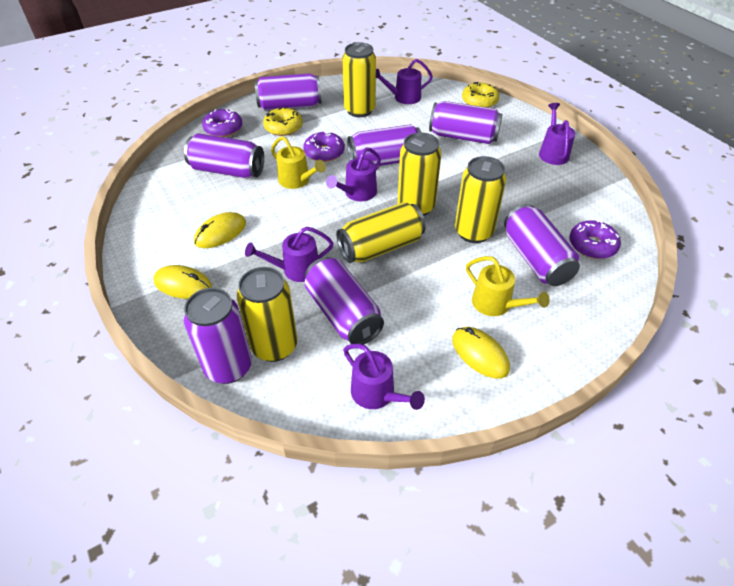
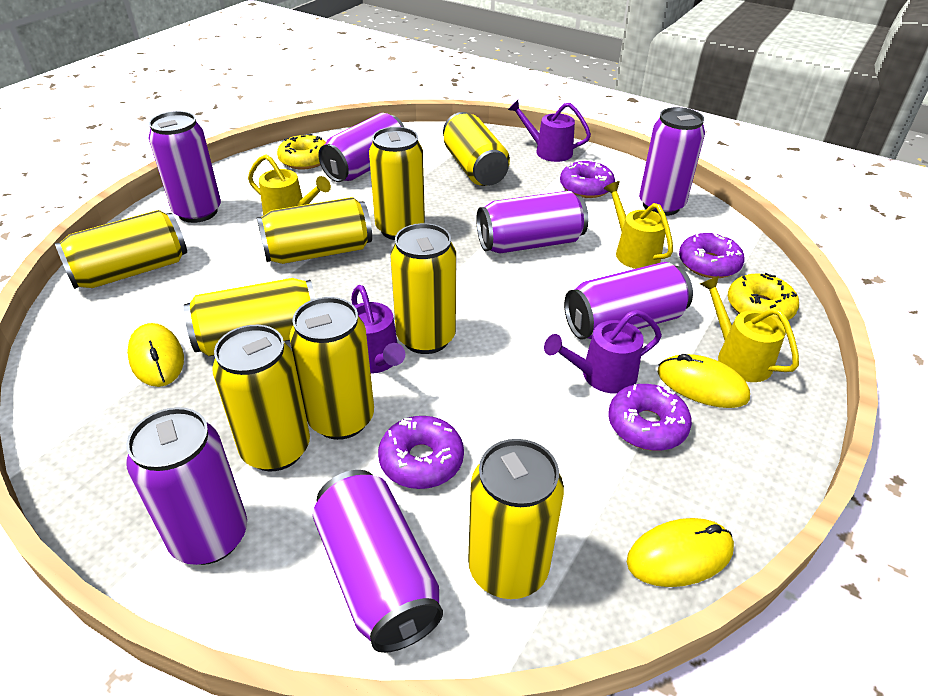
purple donut: [202,109,242,137] [303,131,345,162] [569,220,621,259] = 3 -> [378,416,464,489] [560,160,615,198] [608,384,692,451] [679,233,744,278] = 4
purple watering can: [245,227,334,282] [326,148,381,201] [343,344,425,410] [376,59,433,104] [539,103,575,165] = 5 -> [351,285,405,374] [508,100,591,162] [544,309,662,393] = 3
yellow can: [237,267,297,362] [336,202,426,263] [342,42,376,117] [397,132,442,216] [455,156,506,243] = 5 -> [55,210,187,289] [184,278,315,356] [212,325,310,472] [257,197,372,264] [289,297,374,440] [369,127,425,240] [390,223,456,354] [443,112,510,186] [468,439,564,599] = 9
yellow watering can: [271,136,326,189] [466,256,550,316] = 2 -> [248,154,331,215] [604,181,673,269] [700,276,799,382] = 3

